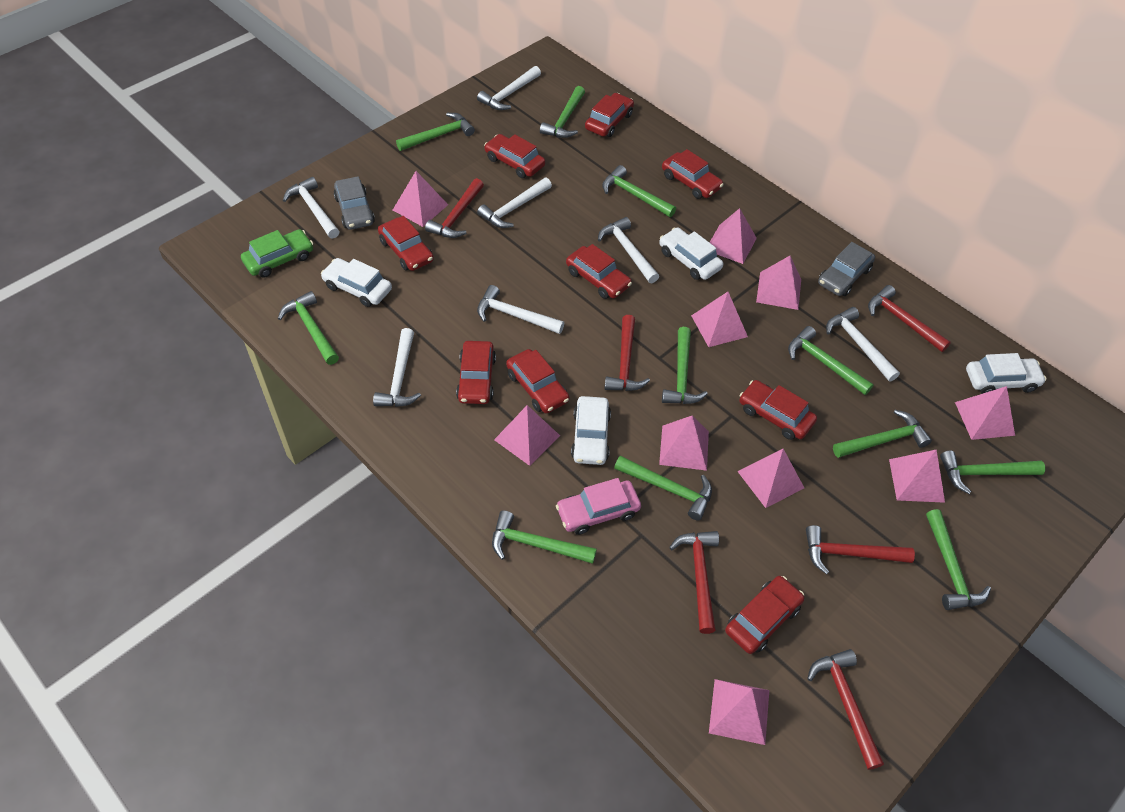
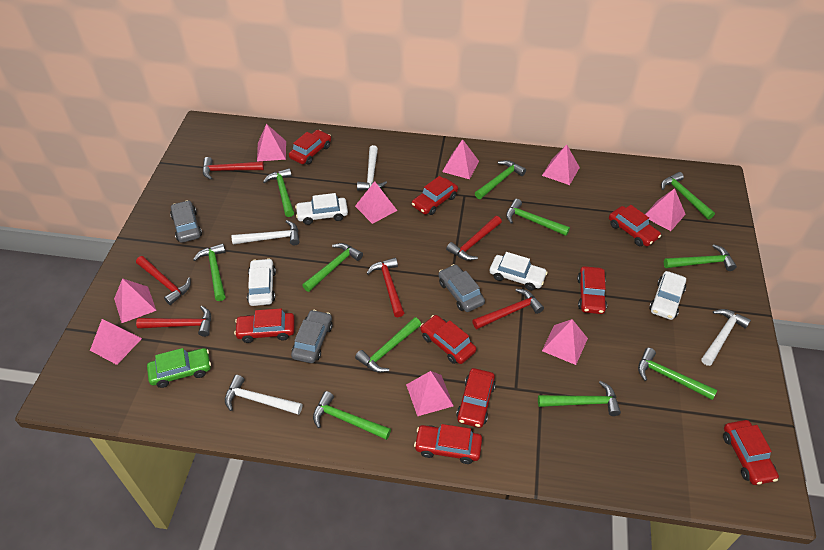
grey car: [334,176,375,230] [818,242,875,296] = 2 -> [170,200,202,243] [291,310,333,363] [438,264,485,312] = 3
pink car: [556,478,641,535] = 1 -> none = 0
pink pyramid: [393,171,448,227] [494,405,560,466] [659,416,709,471] [691,292,748,347] [709,208,757,264] [709,679,769,745] [737,449,804,508] [756,256,801,310] [889,449,945,503] [955,386,1015,440] = 10 -> [90,319,142,365] [114,278,156,323] [257,124,286,161] [355,181,397,224] [406,371,454,416] [442,139,479,179] [542,144,580,185] [542,319,588,365] [645,188,686,231] = 9
white hammer: [283,177,340,239] [373,328,421,407] [477,66,541,110] [477,177,552,228] [477,285,564,334] [598,217,659,283] [826,307,900,382] = 7 -> [225,375,302,415] [232,220,300,246] [357,145,387,191] [701,309,751,366] = 4

